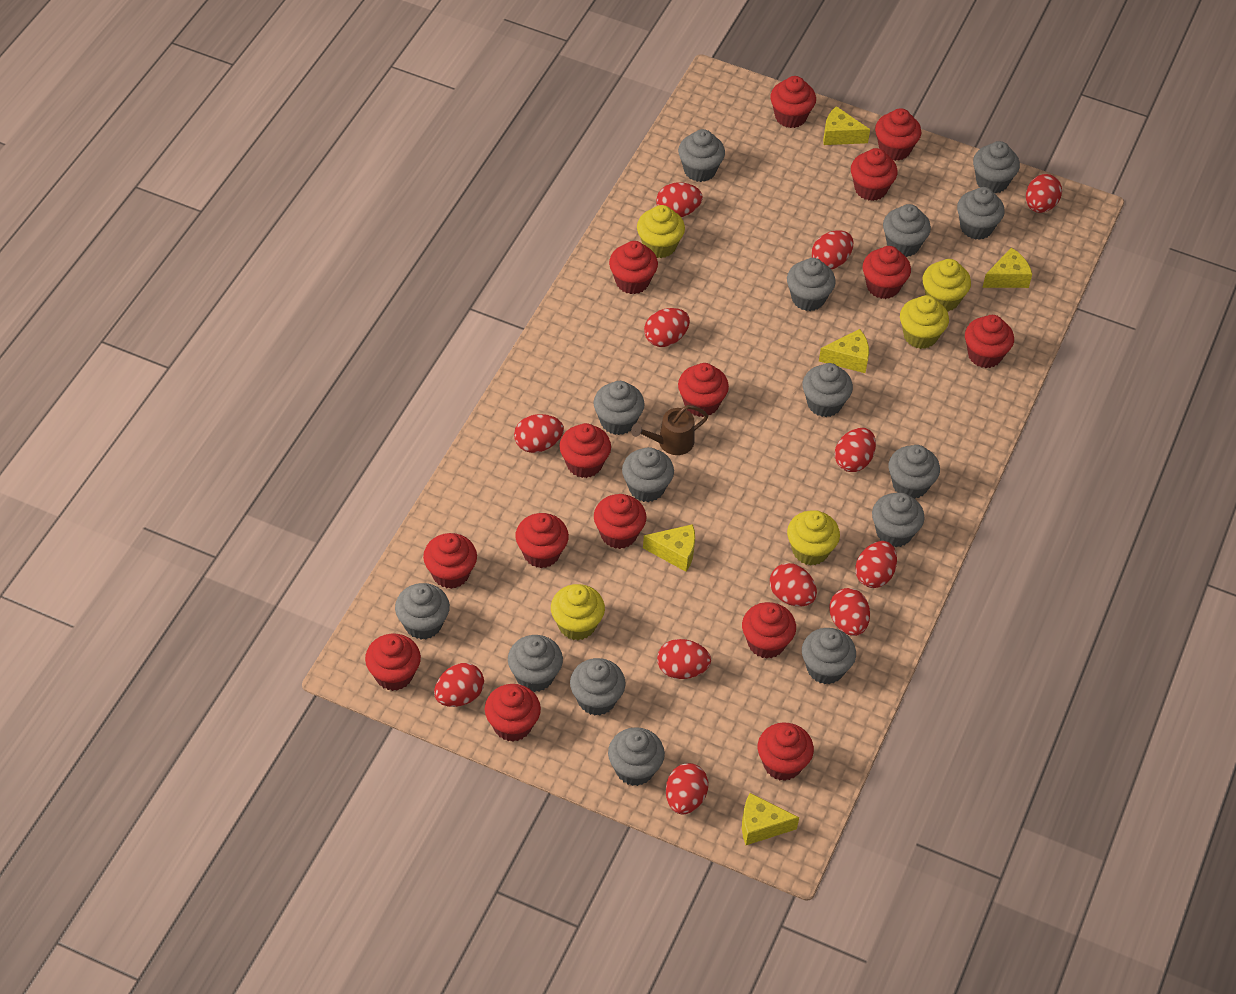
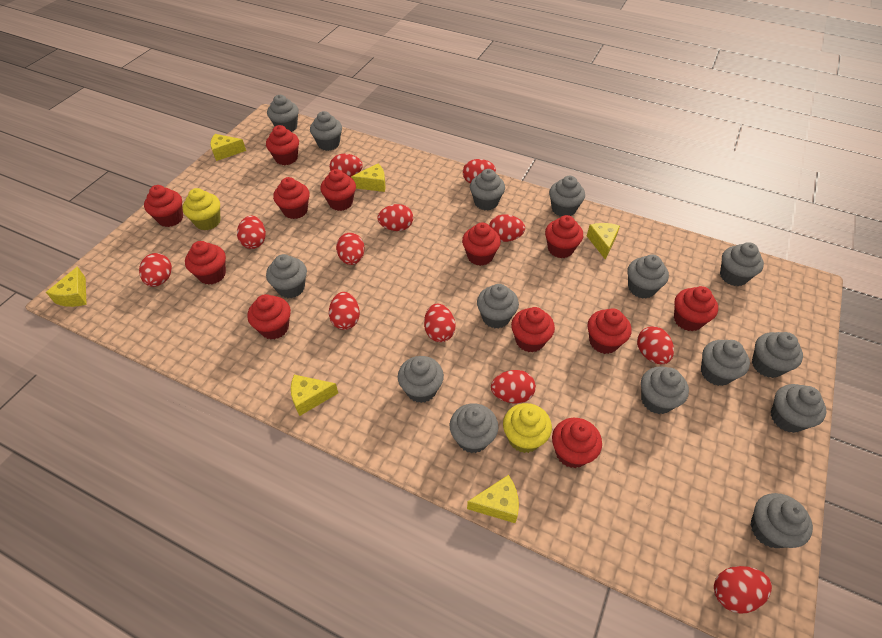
brown watering can: [631,405,708,455] = 1 -> none = 0
red cupcake: [365,633,421,691] [423,533,477,589] [485,684,541,742] [515,513,569,568] [559,423,611,478] [594,494,646,549] [609,241,658,294] [678,363,729,417] [742,602,796,659] [758,722,814,781] [770,76,816,128] [851,148,897,201] [863,246,911,299] [875,108,921,161] [965,315,1014,368] = 15 -> [144,185,183,227] [185,241,226,285] [247,294,291,339] [266,125,299,165] [273,177,310,219] [320,169,356,211] [462,222,501,266] [511,307,555,353] [545,215,583,258] [552,418,602,468] [588,308,631,354] [674,286,718,331] = 12
yellow cheese: [643,524,695,572] [742,793,799,845] [819,329,869,373] [823,106,870,145] [982,247,1032,288] = 5 -> [46,266,87,307] [210,134,246,161] [291,375,338,416] [351,164,386,192] [467,475,519,523] [587,223,620,260] = 6
yellow cupcake: [551,584,605,640] [637,205,685,258] [787,510,840,566] [900,295,949,349] [922,259,971,312] = 5 -> [182,188,221,230] [503,403,552,453] = 2

